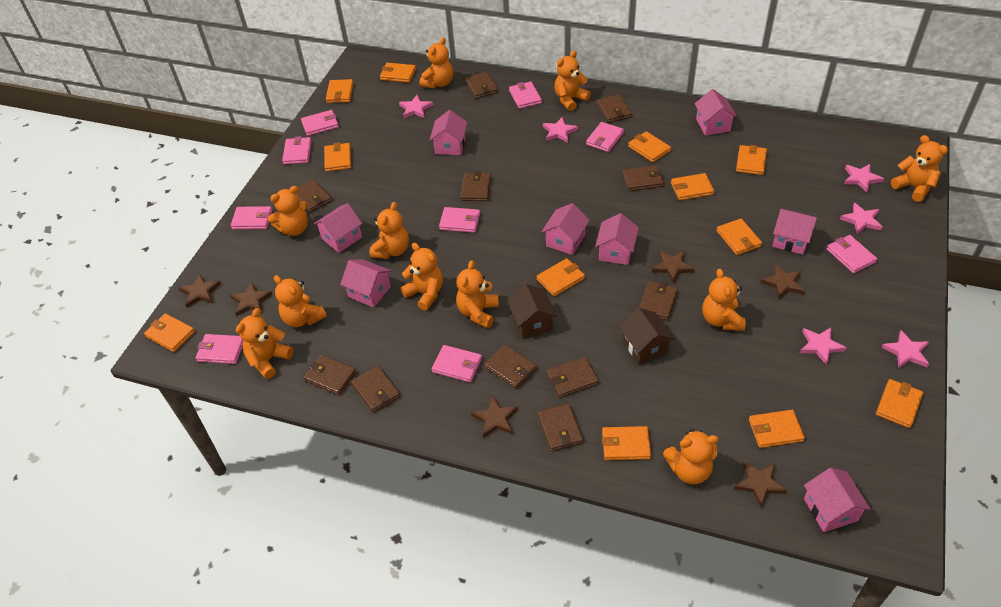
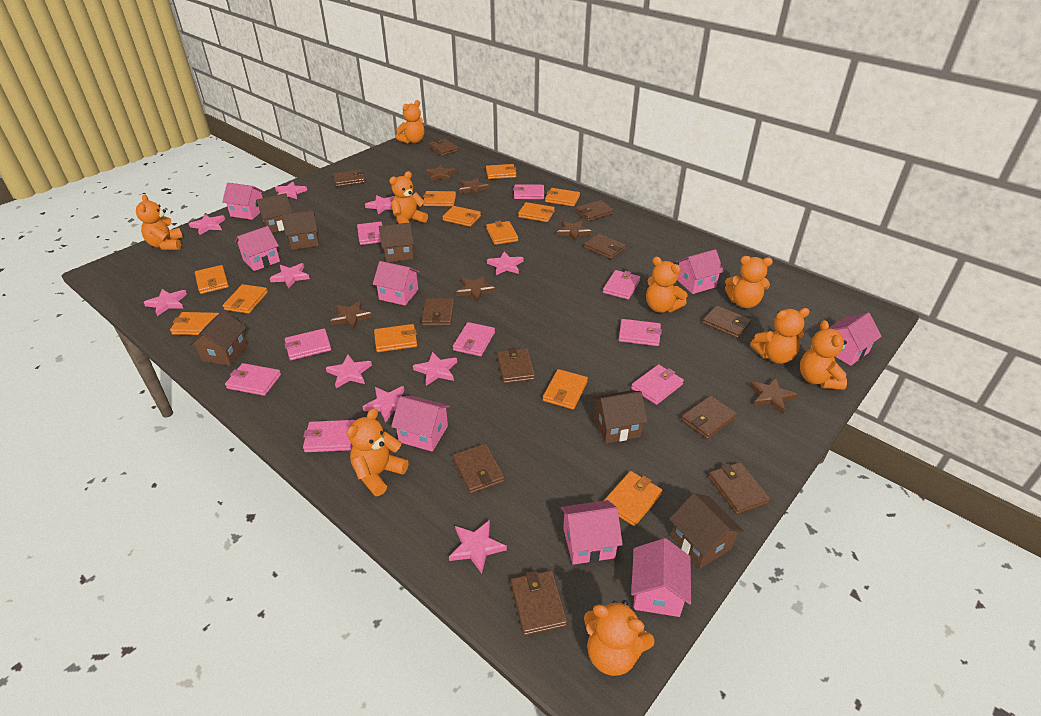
brown house: [507,284,557,339] [619,308,675,365] = 2 -> [190,311,248,366] [256,193,293,233] [282,210,319,250] [379,223,414,262] [592,390,648,443] [669,493,744,568] = 6
orange teddy bear: [236,308,293,379] [268,186,308,236] [274,275,327,327] [370,202,409,259] [401,243,443,311] [420,37,453,88] [456,260,499,328] [555,51,591,111] [663,429,719,484] [702,269,745,331] [891,135,948,202] = 11 -> [136,194,183,250] [346,408,409,496] [389,171,428,224] [396,100,424,143] [584,600,655,676] [646,257,688,313] [725,256,773,308] [750,308,810,364] [800,320,847,390] = 9
pink star: [399,95,433,118] [543,117,578,143] [800,327,847,366] [840,203,882,234] [844,164,884,192] [881,330,929,369] = 6 -> [144,289,187,316] [188,214,225,235] [270,263,310,288] [275,181,307,199] [326,355,372,388] [363,386,404,423] [365,195,395,215] [413,352,457,386] [449,520,507,574] [487,252,524,275] = 10

